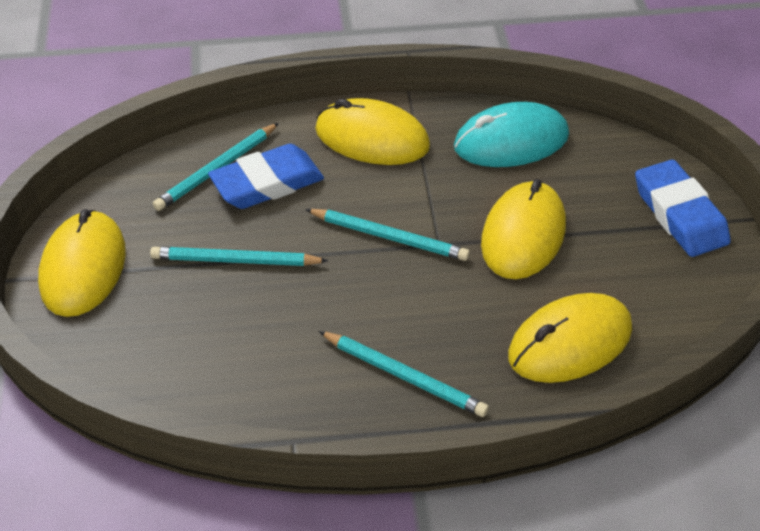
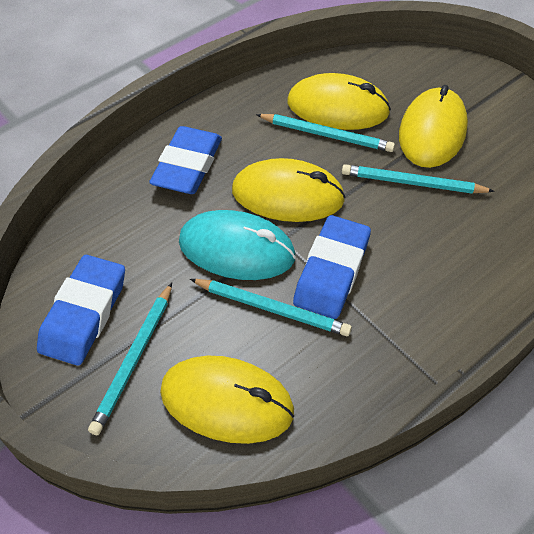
blue eraser: [208,144,324,209] [635,159,731,257] = 2 -> [37,255,125,366] [149,126,222,194] [293,215,371,319] = 3

